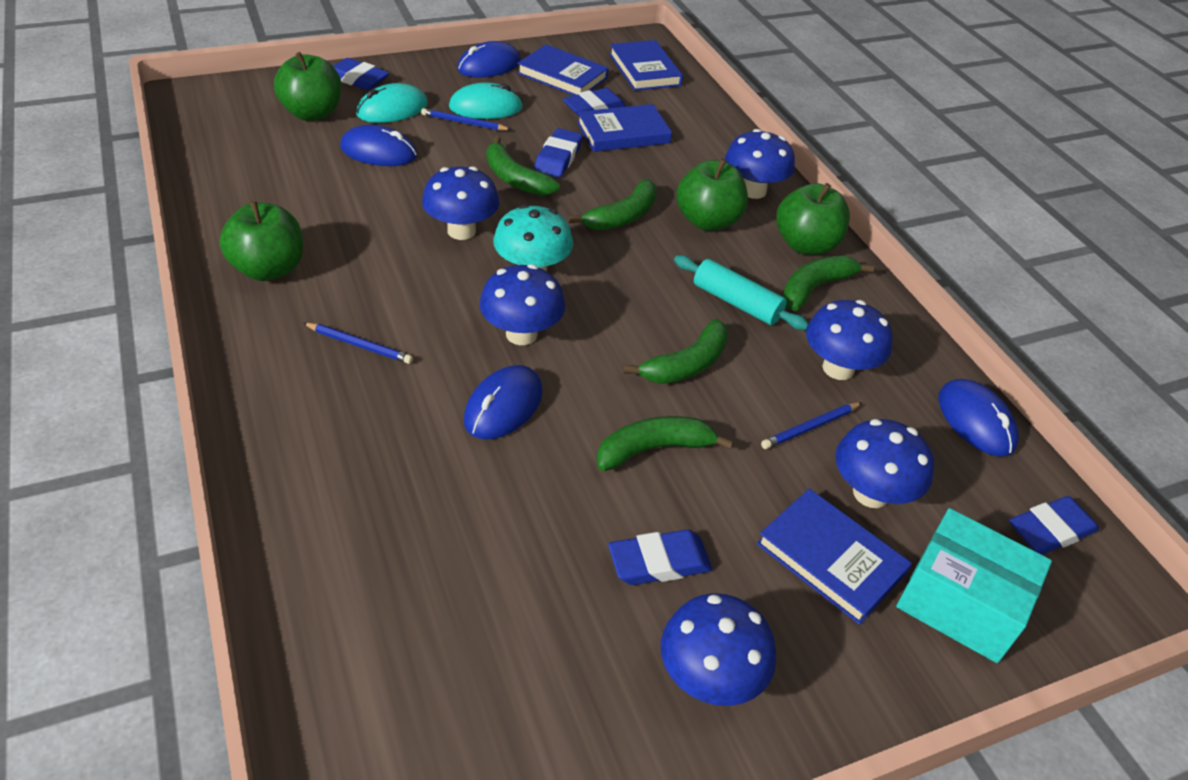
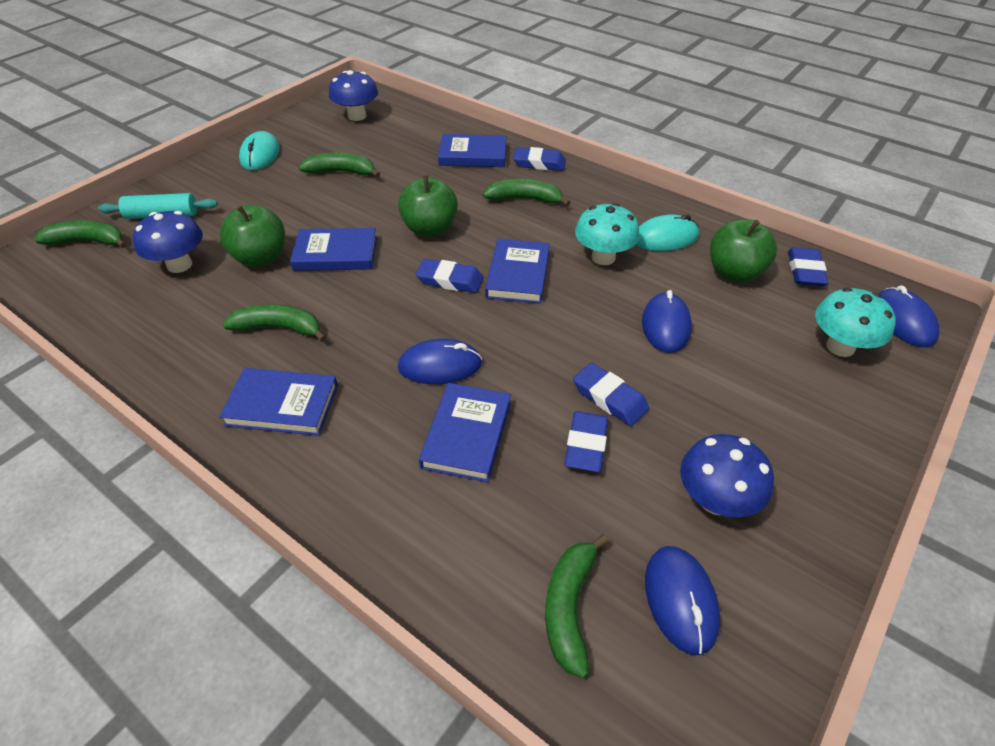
blue book: [517,44,609,96] [577,104,672,152] [609,40,683,91] [756,489,912,625] = 4 -> [219,368,338,436] [290,228,377,271] [419,383,511,482] [438,134,506,167] [485,239,550,304] = 5
blue mushroom: [422,166,499,240] [479,264,565,345] [661,593,776,706] [725,129,795,199] [806,300,893,380] [836,419,934,508] = 6 -> [133,211,203,273] [329,70,378,121] [680,434,774,517] = 3
blue pencil: [303,323,413,364] [421,108,512,131] [761,402,862,449] = 3 -> none = 0
green apple: [219,201,303,281] [274,52,342,121] [676,158,748,231] [776,183,850,255] = 4 -> [220,205,285,267] [398,175,458,237] [710,219,777,282] = 3
turquoise box: [896,508,1052,663] = 1 -> none = 0
turquoise mushroom: [493,204,573,271] = 1 -> [575,203,639,265] [815,287,896,357] = 2

